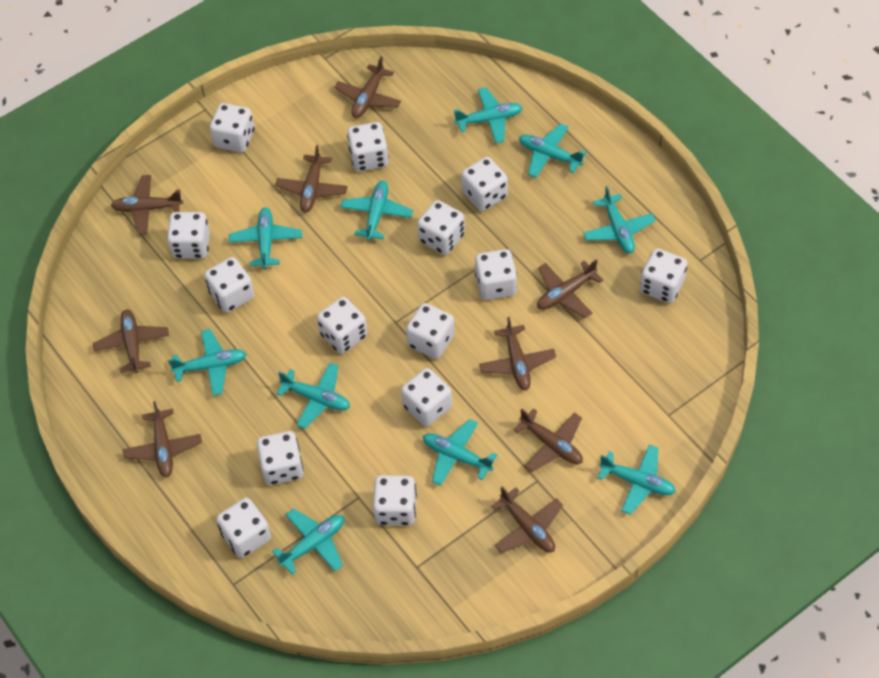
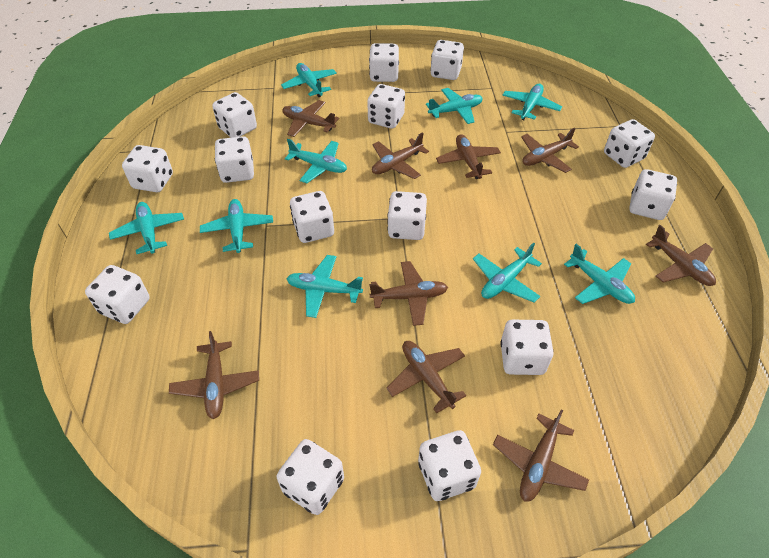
turquoise plane: [168,329,246,396] [229,207,302,269] [272,508,344,574] [276,363,350,429] [340,181,413,241] [423,419,497,486] [454,87,523,143] [519,124,587,178] [583,186,655,253] [597,444,676,515] = 10 -> [109,202,184,254] [200,199,273,253] [281,63,337,97] [285,139,347,183] [286,255,363,318] [426,88,483,124] [473,242,542,303] [502,84,562,120] [564,244,635,304] = 9

